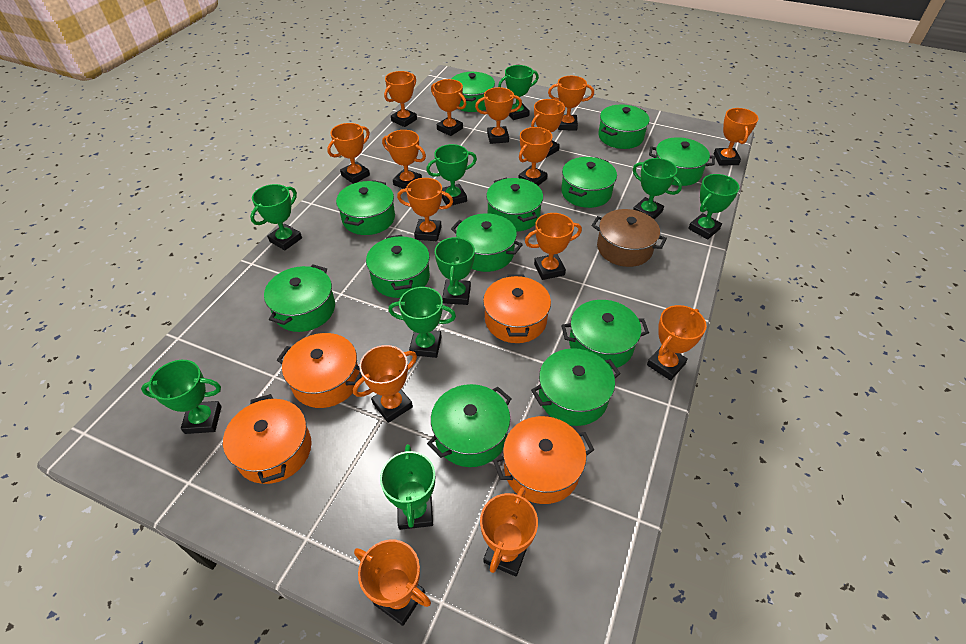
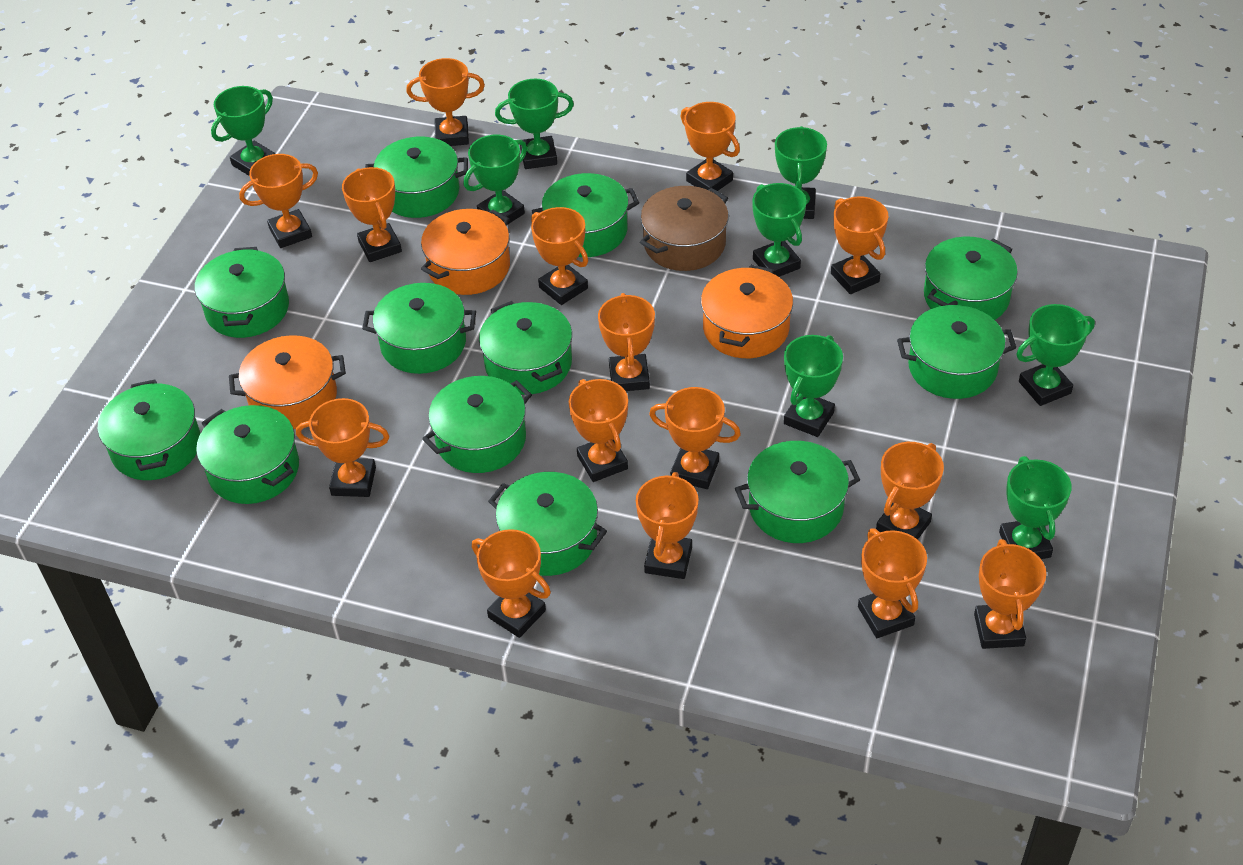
green trophy: [141,360,222,434] [250,184,302,250] [380,444,435,530] [388,287,456,358] [426,144,477,205] [435,236,475,305] [498,65,539,120] [633,158,682,220] [688,174,739,240] = 9 -> [211,86,275,176] [464,135,527,225] [495,79,574,169] [752,183,806,277] [775,126,827,219] [784,335,843,437] [999,456,1072,559] [1016,304,1095,406] = 8
orange pot: [223,394,312,484] [277,333,362,408] [483,274,551,343] [493,416,594,504] = 4 -> [229,335,346,429] [421,209,510,295] [701,265,793,358] = 3

